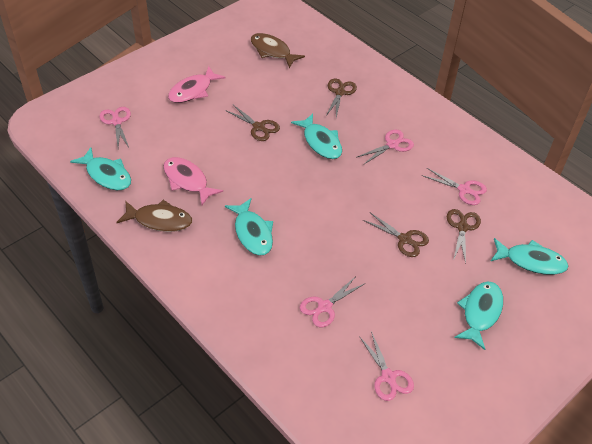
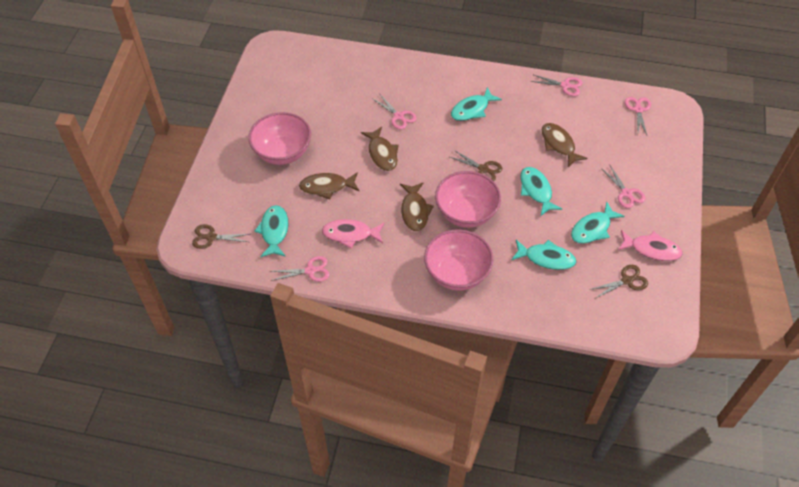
brown fish: [116,200,192,232] [251,33,305,68] = 2 -> [299,172,359,200] [361,127,399,171] [400,183,434,231] [541,123,588,168] = 4
brown scissors: [225,104,280,141] [326,79,357,117] [363,213,429,257] [447,209,481,264] = 4 -> [192,224,250,249] [450,150,502,181] [589,265,648,298] = 3
pink bowl: none = 0 -> [249,112,311,165] [424,229,493,291] [435,171,501,228] = 3

